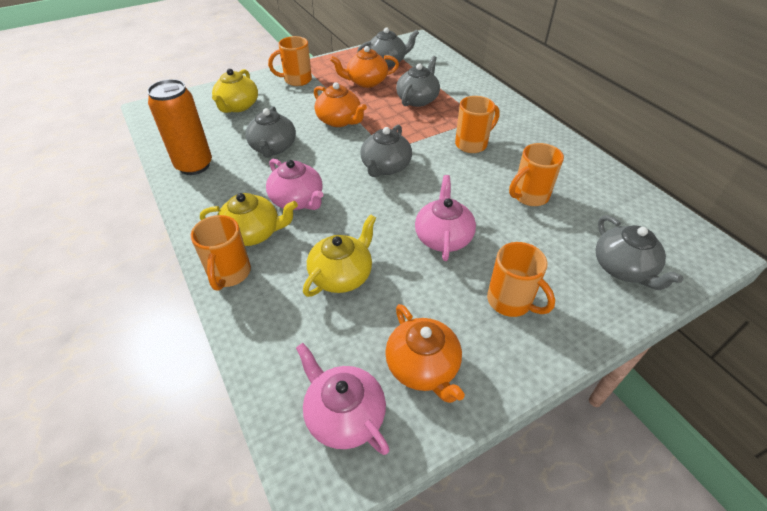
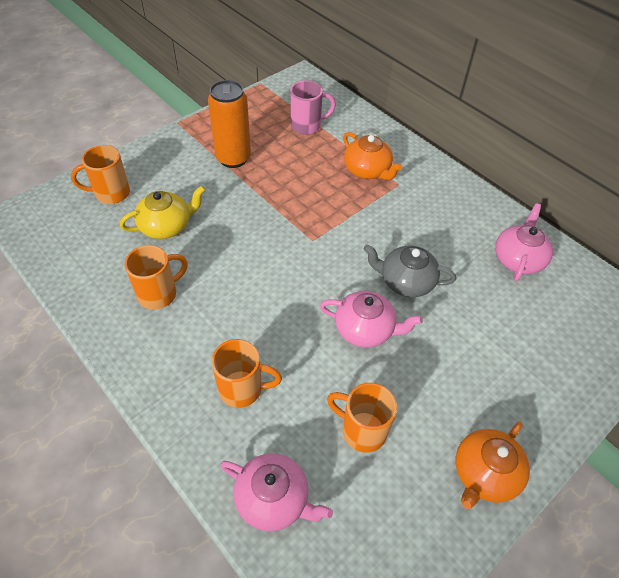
grey teapot: [245,106,296,158] [357,27,419,67] [360,125,412,177] [396,56,440,107] [596,215,683,290] = 5 -> [364,244,456,297] = 1
orange mug: [190,215,251,291] [268,36,312,86] [455,96,500,153] [487,242,555,317] [509,143,564,206] = 5 -> [71,145,130,204] [124,245,188,310] [211,339,282,408] [327,383,397,453] = 4
orange teapot: [314,82,367,127] [330,46,399,88] [385,304,465,403] = 3 -> [343,132,402,180] [456,421,530,509] = 2
pink mug: none = 0 -> [290,80,336,135] = 1
yellow teapot: [200,193,298,246] [212,69,258,113] [303,214,376,297] = 3 -> [119,186,205,239] = 1

